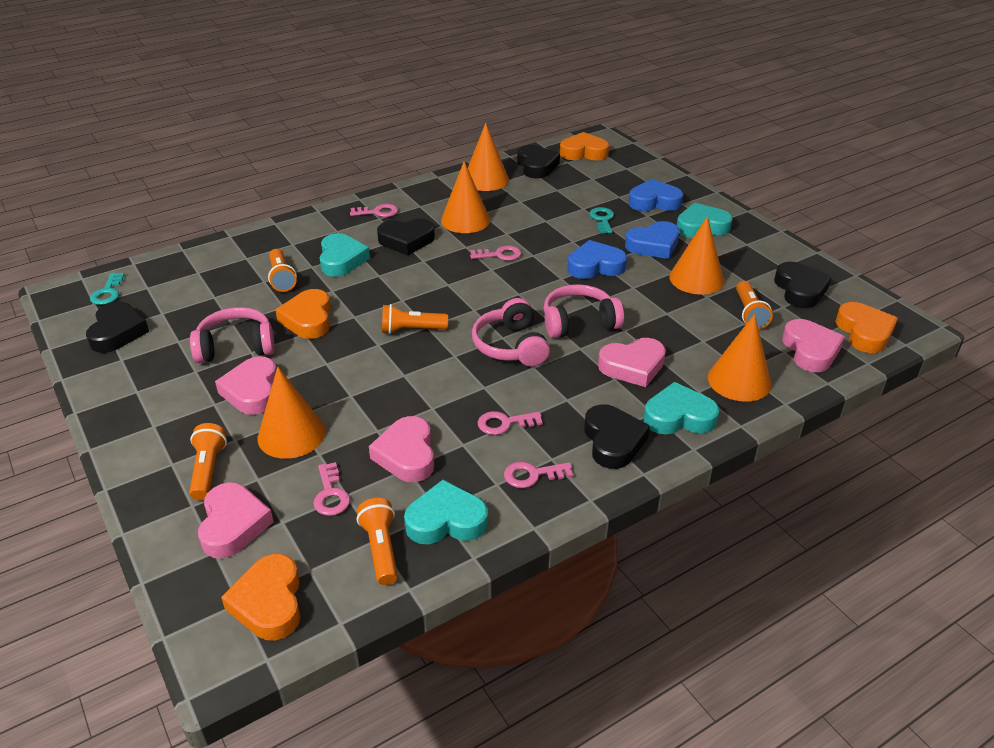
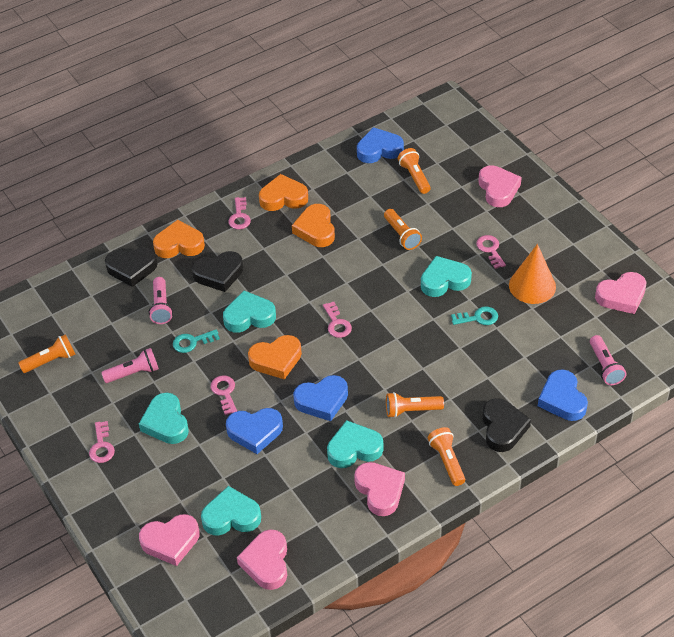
black heart: [86,301,149,353] [377,219,435,255] [517,145,560,178] [584,404,650,469] [774,262,832,308] = 5 -> [105,247,158,287] [192,251,243,292] [482,398,531,452] = 3
blue heart: [568,240,627,279] [625,221,680,259] [628,179,683,211] = 3 -> [226,408,283,454] [293,375,348,421] [357,127,404,163] [538,369,588,421] = 4
orange cone: [258,367,325,459] [441,161,490,233] [468,123,509,191] [669,216,724,295] [708,314,772,402] = 5 -> [509,244,556,304] = 1
pink flashlight: none = 0 -> [101,348,159,383] [149,277,173,324] [590,335,627,385] = 3
pink headphones: [190,307,275,363] [472,298,550,366] [544,284,624,338] = 3 -> none = 0
turquoise heart: [320,233,370,277] [404,480,488,544] [644,382,719,434] [677,203,733,238] = 4 -> [139,393,189,444] [201,486,261,536] [223,291,276,333] [327,420,384,468] [421,256,472,297] = 5

